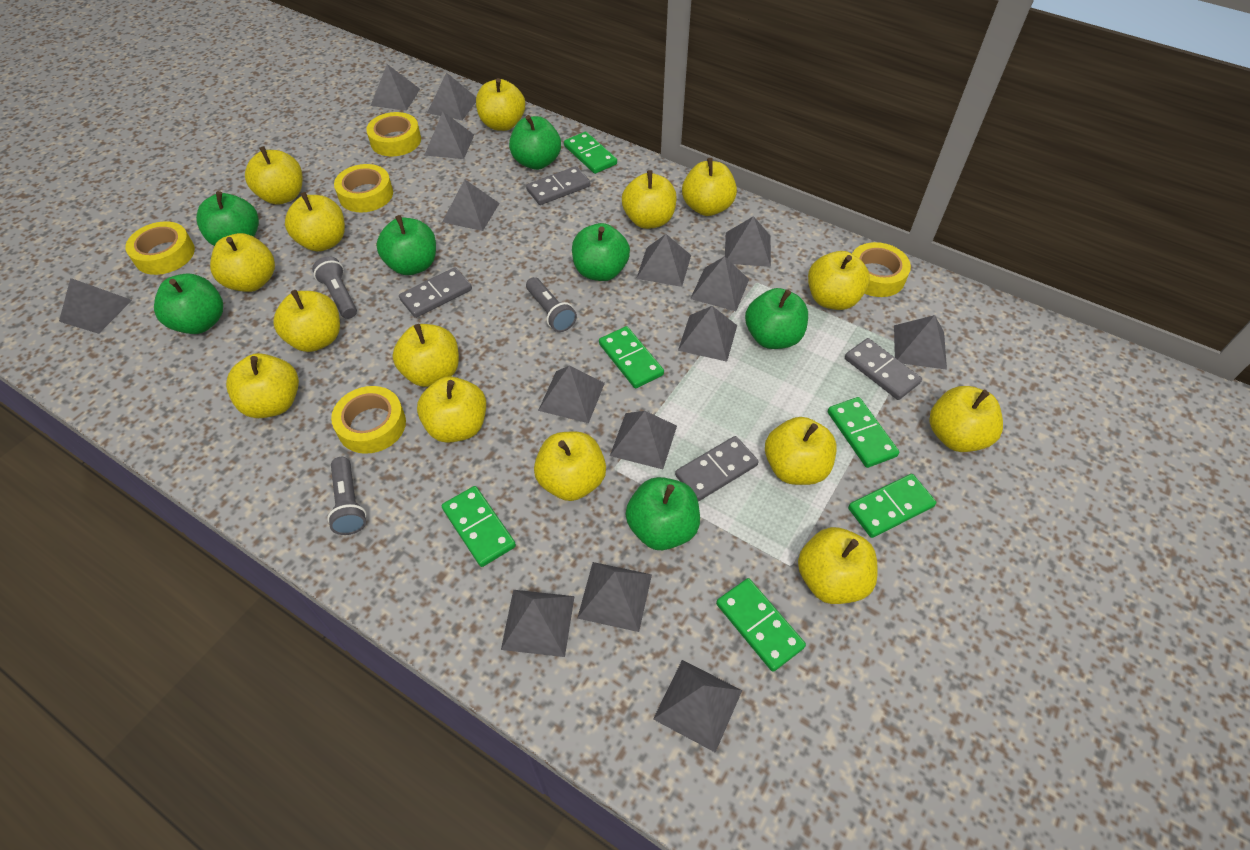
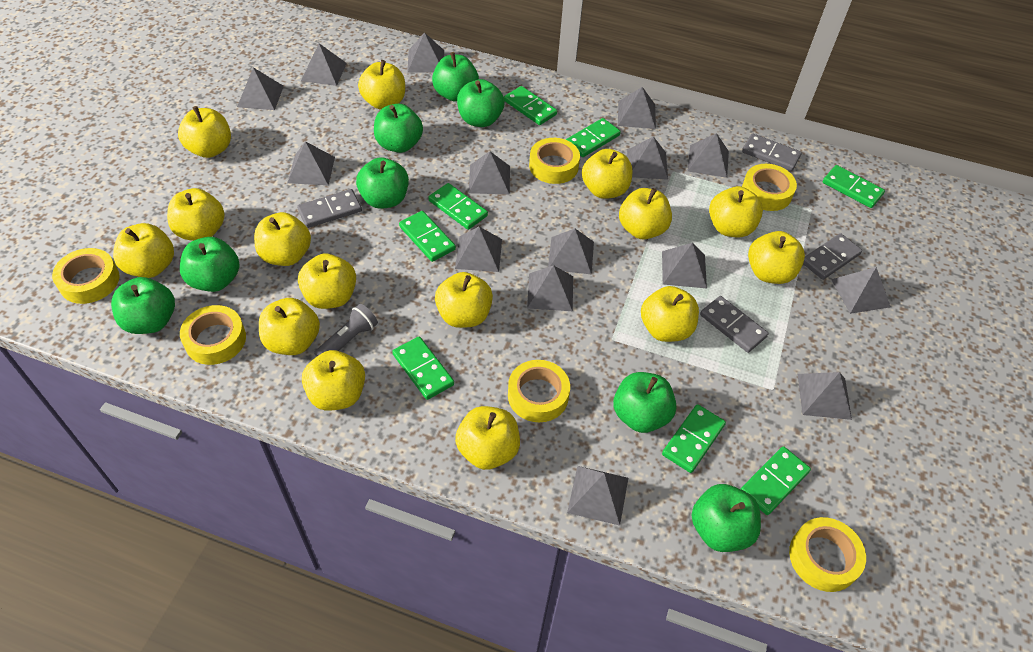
green apple: [154,274,223,334] [196,191,259,246] [376,215,436,275] [509,115,561,170] [572,223,630,281] [626,477,700,550] [745,288,808,349] = 7 -> [111,277,175,334] [180,237,240,292] [356,157,409,209] [374,104,423,153] [432,52,479,102] [457,79,505,127] [613,372,677,433] [692,484,761,552] = 8
green domino: [442,486,516,567] [564,132,617,174] [599,326,664,388] [716,578,806,672] [828,397,899,468] [848,474,936,538] = 6 -> [392,337,454,400] [399,211,456,262] [429,183,488,230] [504,86,557,125] [566,118,621,157] [662,404,726,473] [741,446,811,515] [823,165,885,208] = 8
grey flashlight: [312,256,357,319] [327,457,367,535] [526,277,577,332] = 3 -> [314,304,378,357] = 1
yellow tape: [125,221,195,275] [331,386,406,454] [334,164,393,212] [366,112,421,156] [852,242,911,297] = 5 -> [52,248,120,304] [180,305,246,365] [508,360,570,422] [529,138,580,184] [742,164,797,211] [789,517,866,592] = 6

